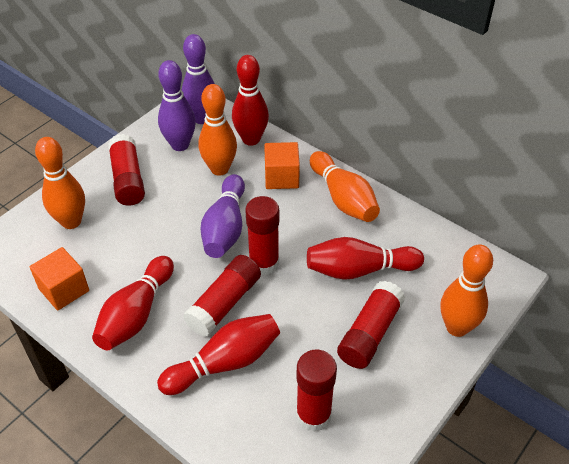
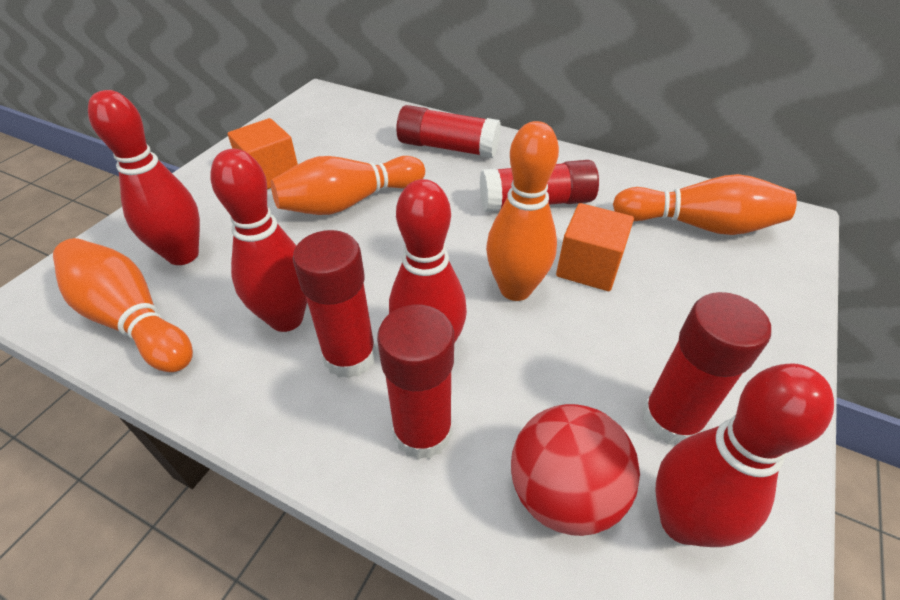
purple bowling pin: [158,60,196,151] [182,34,215,124] [201,174,245,258] = 3 -> none = 0
red ball: none = 0 -> [511,404,640,536] = 1

